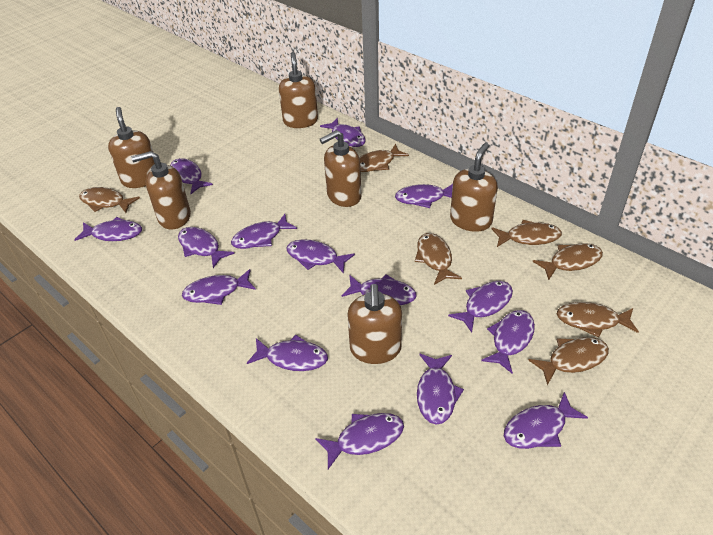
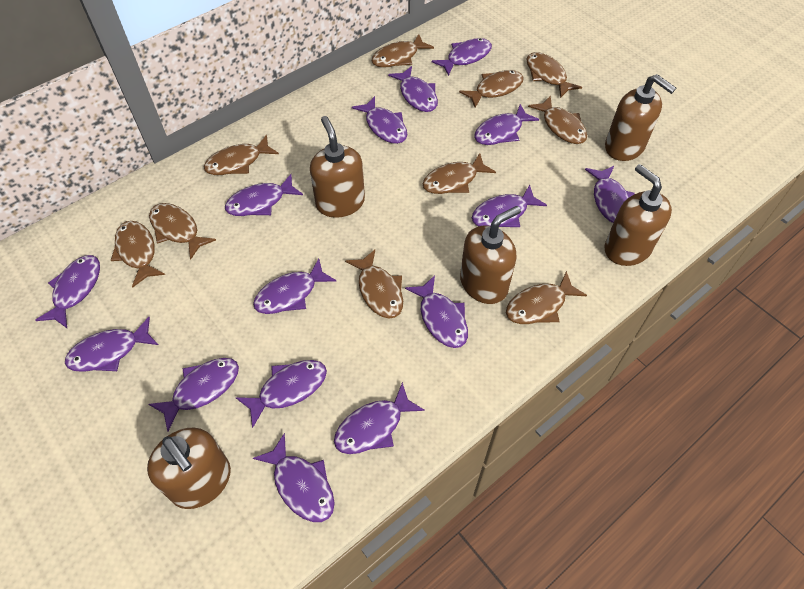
brown fish: [79,187,140,213] [359,144,409,172] [415,233,462,285] [491,220,562,247] [528,337,609,386] [533,243,603,280] [557,302,639,338] = 7 -> [111,221,165,287] [149,203,216,259] [204,135,279,175] [345,250,403,318] [372,34,434,68] [423,153,496,194] [459,70,524,108] [506,271,587,324] [526,52,582,98] [528,96,587,144] = 10
brown soap dispenser: [108,107,155,188] [131,151,191,229] [279,52,318,128] [320,130,362,207] [347,284,402,364] [450,143,498,232] = 6 -> [147,427,231,509] [310,116,365,218] [460,206,521,304] [605,74,676,161] [605,164,672,266] = 5

